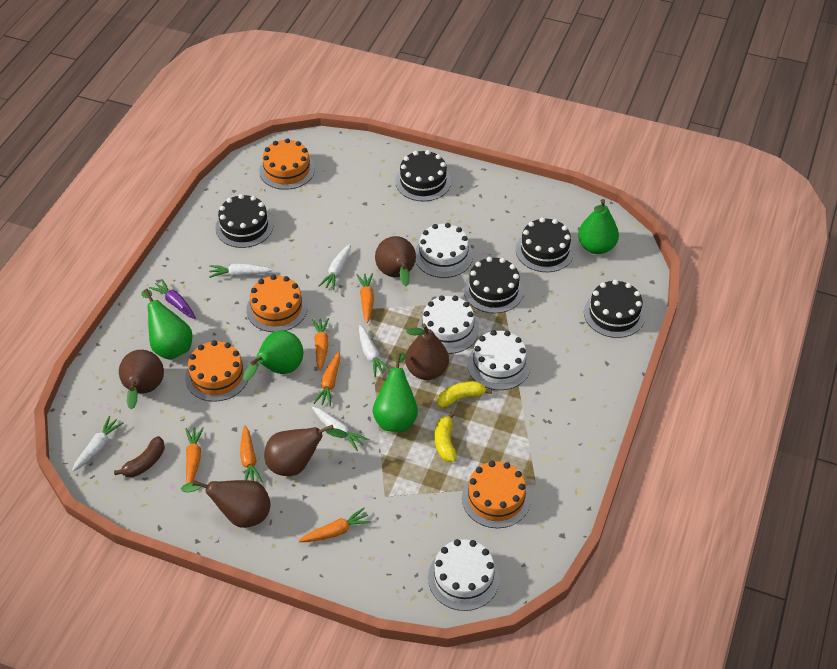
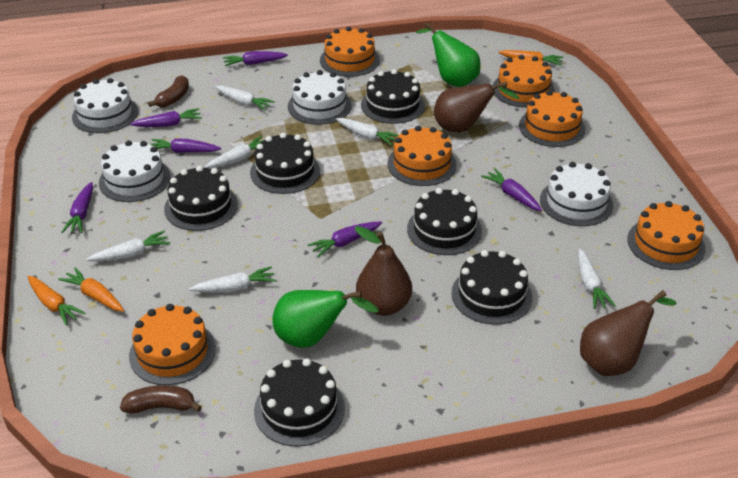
black cake: [215,194,273,248] [395,150,451,201] [463,257,524,313] [516,217,574,272] [584,280,645,338] = 5 -> [164,166,238,231] [250,133,320,194] [254,358,345,447] [361,69,425,124] [407,188,482,255] [451,250,532,325] = 6
brown banana: [114,436,165,477] = 1 -> [120,385,202,414] [148,75,189,108] = 2
brown pear: [119,350,164,409] [181,480,271,528] [264,425,348,476] [375,236,416,286] [405,323,449,380] = 5 -> [354,226,412,316] [434,82,519,132] [580,290,677,376] = 3
green pear: [141,289,192,360] [243,330,303,381] [373,352,418,432] [578,199,619,254] = 4 -> [272,290,379,348] [416,22,481,87] = 2
orange cake: [185,340,248,402] [246,275,308,332] [259,138,315,190] [462,461,531,528] = 4 -> [129,304,216,385] [320,27,380,77] [387,126,457,186] [492,55,555,108] [519,90,586,147] [627,201,706,270] = 6
orange carrot: [185,427,204,483] [240,425,263,483] [299,508,372,542] [312,318,329,371] [314,352,340,406] [357,273,374,323] = 6 -> [28,276,85,326] [58,267,124,312] [499,50,563,66] = 3
purple carrot: [149,279,196,319] = 1 -> [62,182,93,233] [130,108,202,127] [150,138,221,153] [223,51,288,66] [308,222,382,257] [481,169,542,211] = 6
white carrot: [72,416,124,471] [209,263,273,278] [312,407,369,451] [319,244,351,290] [359,325,390,377] = 5 -> [86,231,170,261] [189,266,276,292] [205,136,264,168] [215,86,275,111] [336,118,398,146] [578,249,616,309] = 6
yellow banana: [435,412,456,462] [437,381,492,408] = 2 -> none = 0

